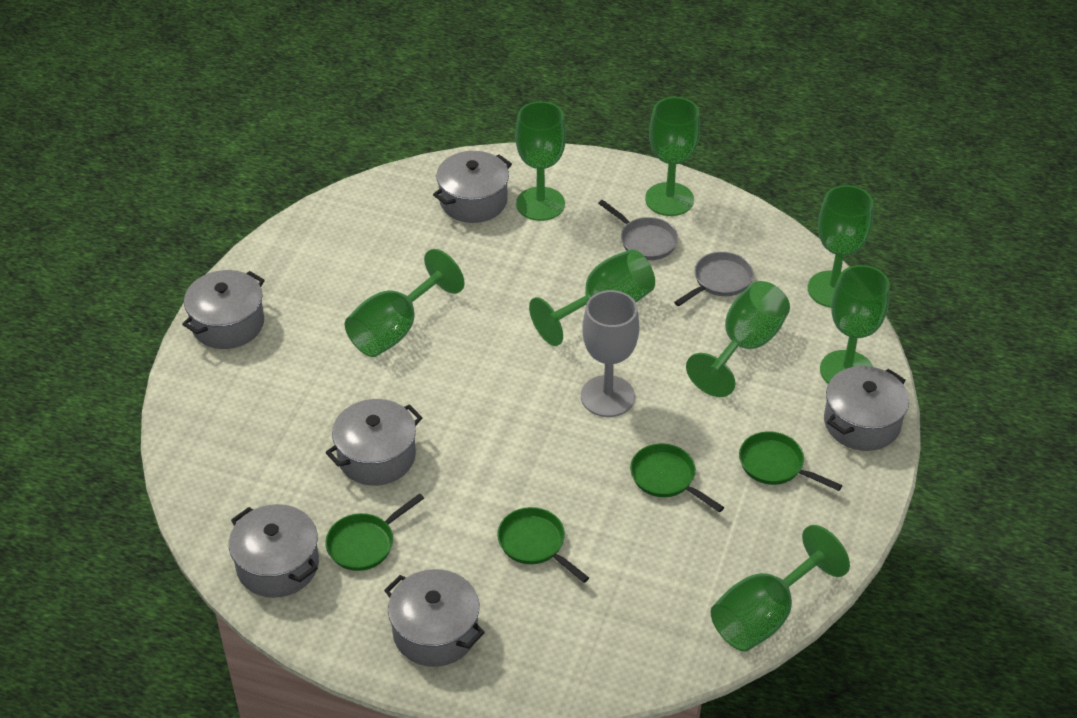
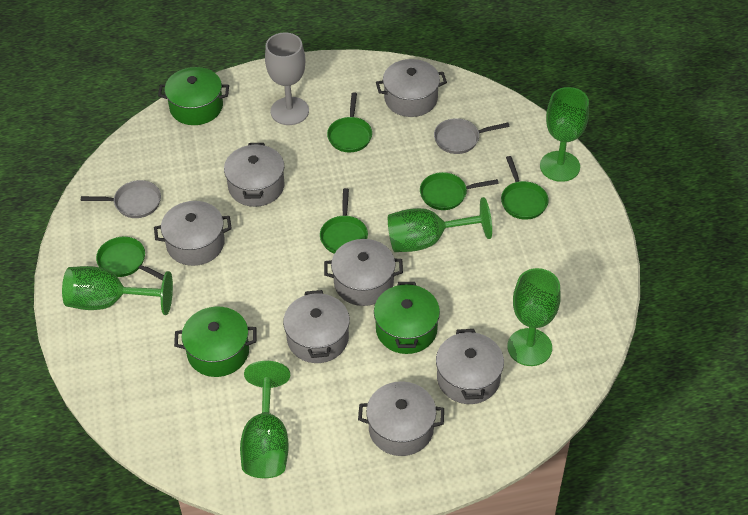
green goblet: [345,249,464,357] [515,101,566,221] [529,249,655,346] [645,97,700,216] [686,281,790,397] [710,525,850,652] [808,185,874,308] [820,265,890,384] = 8 -> [62,266,173,315] [240,361,290,478] [388,197,492,252] [507,268,561,366] [540,87,589,182] = 5
green pan: [325,493,424,571] [497,507,589,583] [630,444,724,512] [739,432,843,491] = 4 -> [96,237,164,280] [320,188,368,254] [327,93,372,152] [420,172,499,210] [501,156,549,220] = 5
green pot: none = 0 -> [158,67,229,125] [174,307,256,377] [374,282,440,354] = 3
grey pot: [182,270,265,349] [229,504,319,598] [325,399,423,486] [384,569,485,667] [433,151,512,223] [824,366,909,451] = 6 -> [154,201,232,266] [224,143,285,207] [283,290,350,363] [324,239,403,306] [358,381,444,456] [376,59,447,117] [436,329,504,404] = 7

